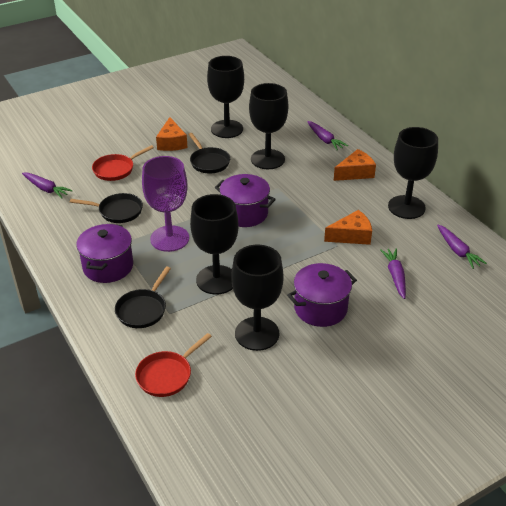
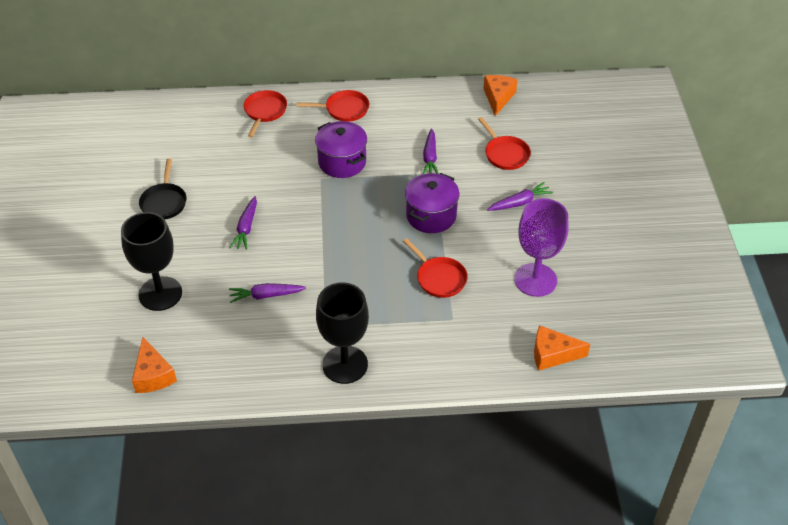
black goblet: [190,194,239,295] [207,56,244,138] [232,245,284,351] [249,83,288,169] [388,127,438,219] = 5 -> [121,212,182,311] [316,282,369,384] = 2
black pan: [70,193,143,223] [115,267,171,328] [188,133,230,173] = 3 -> [139,159,186,219] = 1
purple pot: [76,224,133,283] [215,174,276,227] [287,263,357,327] = 3 -> [315,121,367,178] [405,173,460,233] = 2
red pan: [92,145,154,181] [135,333,212,397] = 2 -> [244,90,287,137] [296,90,369,122] [403,238,468,298] [478,117,531,170] = 4

